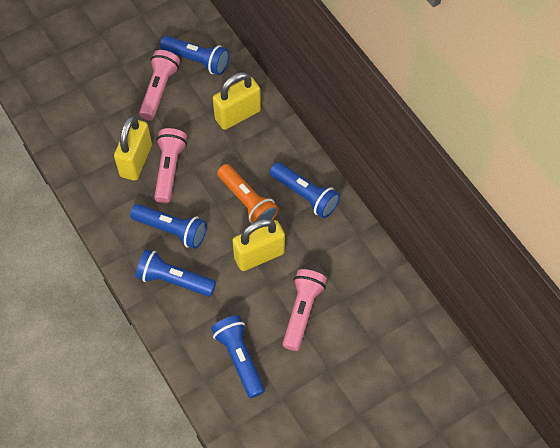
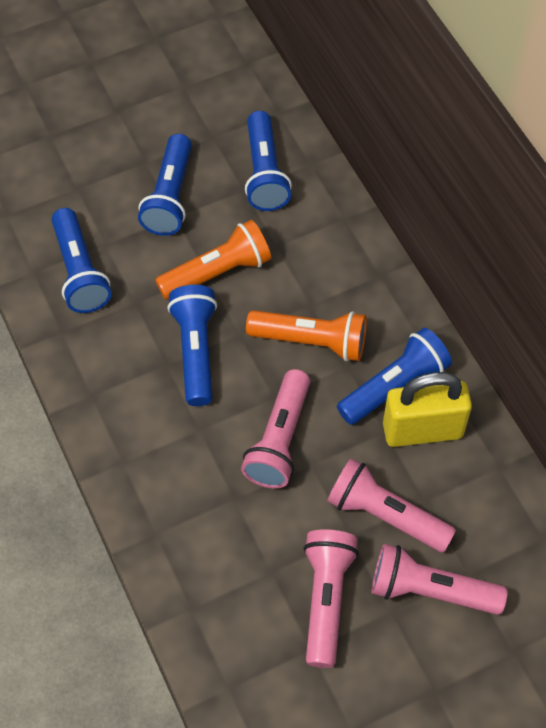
orange flashlight: [217,164,279,223] = 1 -> [155,220,271,300] [246,310,367,361] = 2
pink flashlight: [139,50,180,120] [154,128,187,203] [283,269,327,351] = 3 -> [241,369,310,489] [304,529,359,668] [327,458,456,552] [372,544,508,615] = 4
yellow padlock: [114,116,152,180] [213,72,261,130] [232,218,285,271] = 3 -> [383,372,472,447] = 1

